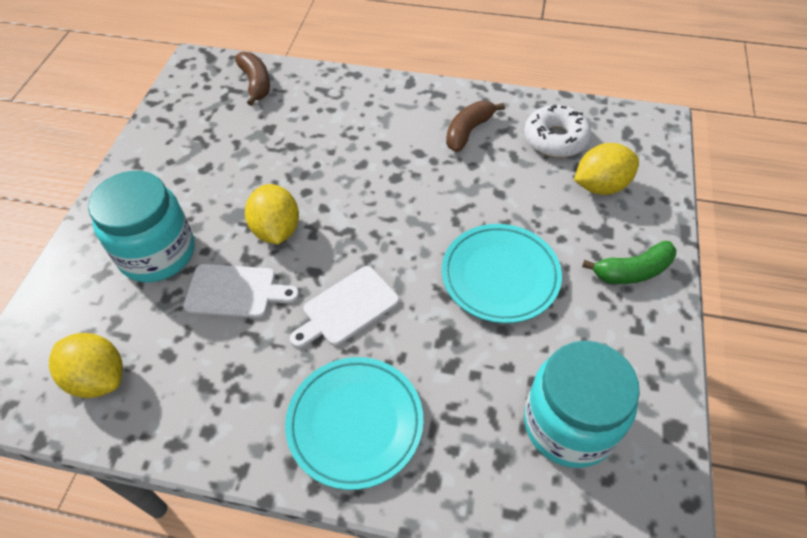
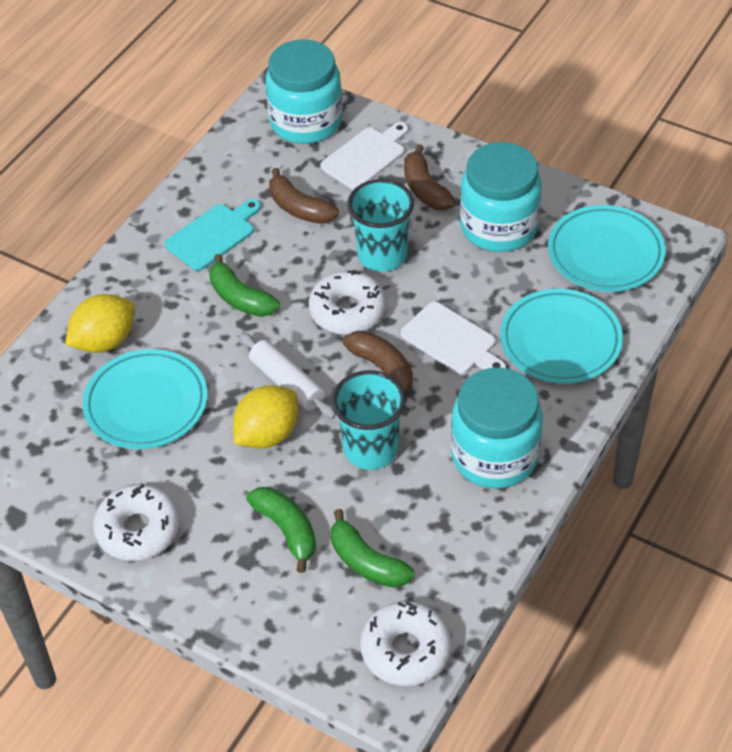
brown banana: [235,52,270,106] [446,101,505,152] = 2 -> [269,168,339,224] [343,331,413,401] [404,144,456,211] = 3
green banana: [582,241,677,284] = 1 -> [209,254,280,317] [246,487,316,573] [331,509,414,588] = 3
turquoise cup: none = 0 -> [332,370,406,470] [347,179,414,272] = 2
turquoise cutting board: none = 0 -> [165,199,261,271] = 1
turquoise jar: [88,171,195,282] [524,341,640,468] = 2 -> [265,40,342,144] [451,368,543,488] [460,142,542,252] = 3
turquoise plate: [285,357,423,490] [442,224,562,323] = 2 -> [82,349,208,449] [500,289,623,384] [548,205,665,292] = 3
white donut: [524,105,592,157] = 1 -> [93,484,180,561] [309,270,386,335] [360,601,452,686] = 3
white rolling pin: none = 0 -> [239,333,336,419] = 1
yellow lemon: [49,333,123,398] [245,184,299,244] [574,143,639,195] = 3 -> [65,294,135,353] [233,386,298,448] = 2

